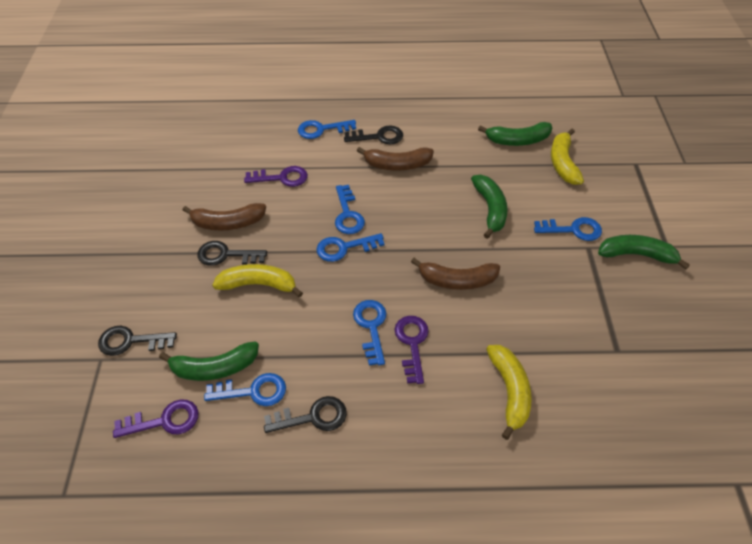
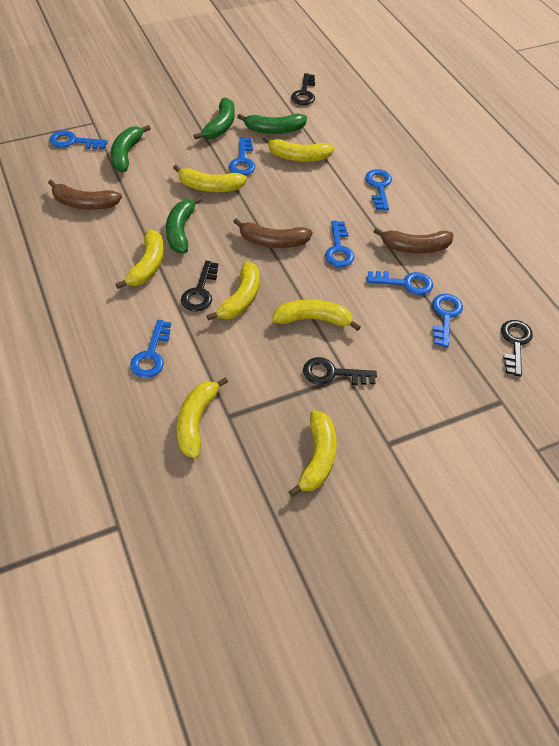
blue key: [204,373,286,406] [298,120,356,139] [317,233,384,262] [335,185,365,234] [353,300,387,366] [534,217,602,241] = 6 -> [49,130,108,149] [130,320,171,378] [229,137,255,175] [325,221,354,267] [365,169,392,210] [366,271,433,295] [432,294,463,347] = 7
purple key: [113,399,198,438] [244,166,308,187] [395,316,429,384] = 3 -> none = 0
yellow banana: [212,264,303,298] [486,345,532,440] [551,129,584,185] = 3 -> [115,230,164,289] [173,165,247,192] [177,377,228,459] [206,261,259,321] [263,136,334,162] [272,299,361,331] [288,410,337,497] = 7

